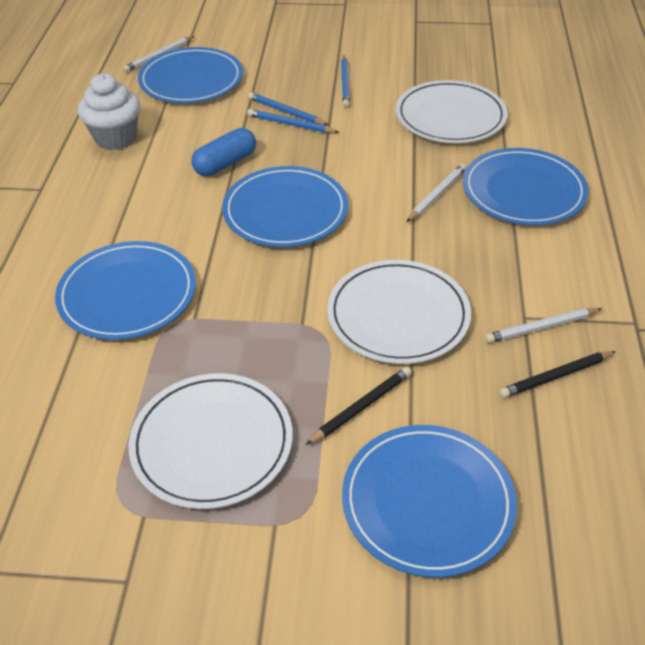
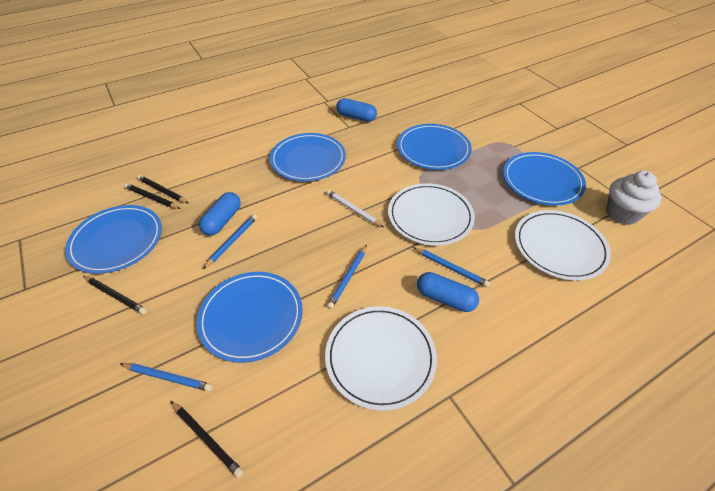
black pencil: [306,367,412,445] [499,351,616,398] = 2 -> [83,276,147,314] [124,183,181,209] [137,175,188,203] [171,401,244,478] = 4
blue capsule: [191,128,256,176] = 1 -> [199,192,241,235] [336,98,377,122] [417,272,479,312] = 3
blue pencil: [247,109,340,133] [248,92,328,125] [341,55,350,107] = 3 -> [120,363,212,391] [203,214,257,269] [327,245,367,309] [413,247,490,287] = 4
white pencil: [123,36,194,72] [406,163,467,222] [485,308,602,343] = 3 -> [327,190,384,227] = 1

